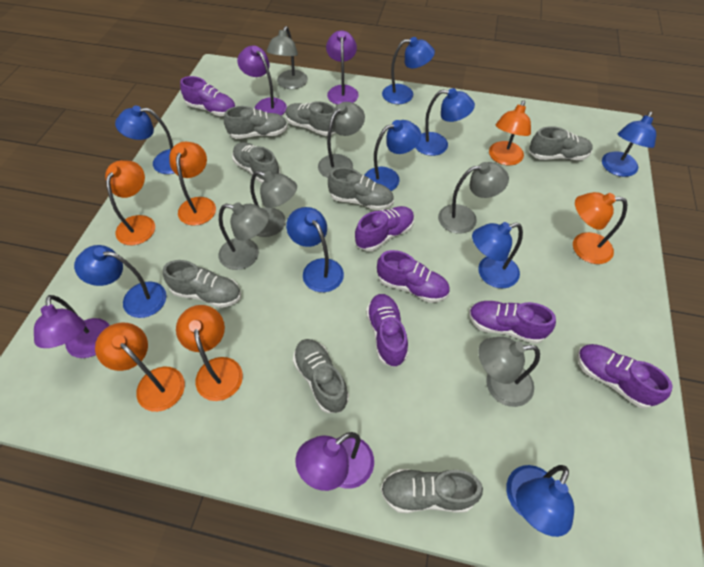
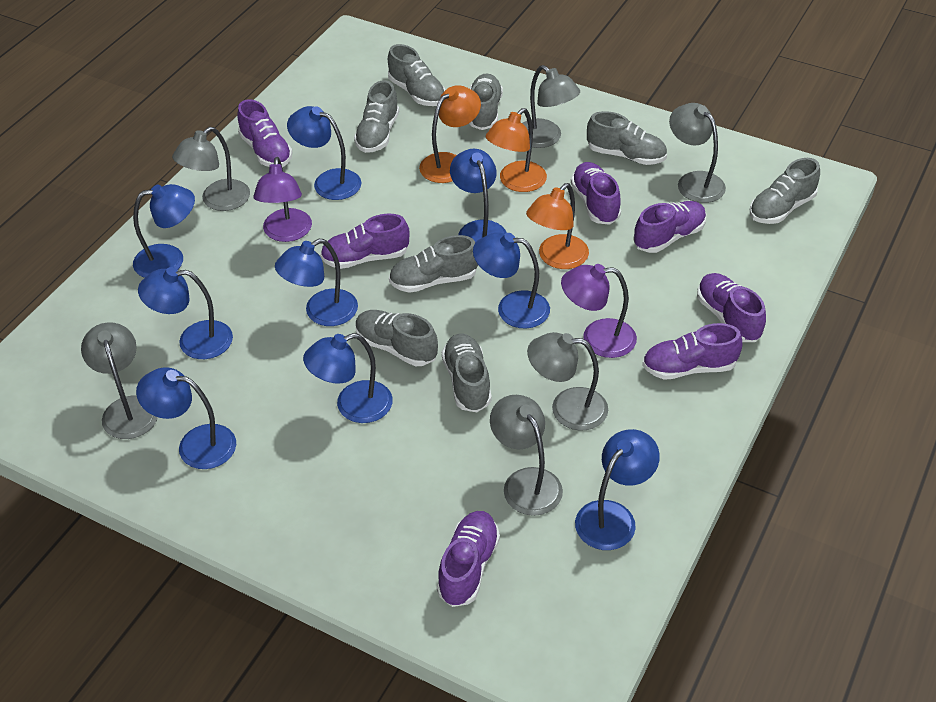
orange lamp: [95,322,185,412] [105,160,155,245] [169,142,216,226] [176,305,243,401] [489,101,531,166] [573,192,627,264] = 6 -> [419,85,481,183] [486,108,547,192] [526,183,589,269] = 3
purple lamp: [34,295,110,358] [237,45,287,116] [295,432,374,491] [326,30,359,105] = 4 -> [254,157,312,242] [561,264,637,358] = 2
purple shoe: [180,76,236,116] [355,206,414,251] [366,294,408,367] [377,250,450,303] [469,301,556,344] [577,344,673,408] = 6 -> [237,99,293,167] [320,214,409,269] [437,511,500,607] [571,162,621,225] [633,201,706,253] [642,323,742,380] [697,273,766,342] = 7

